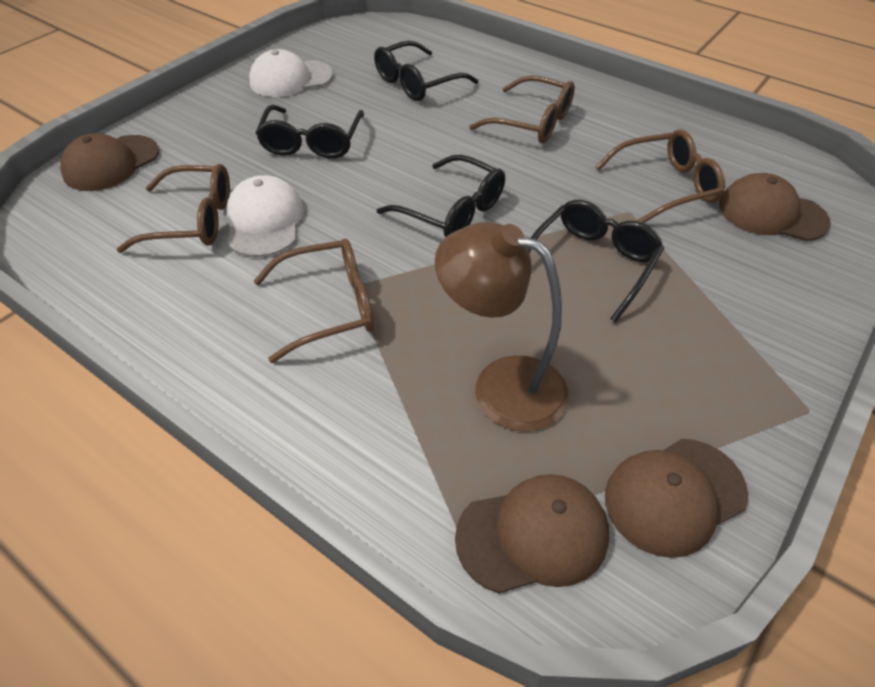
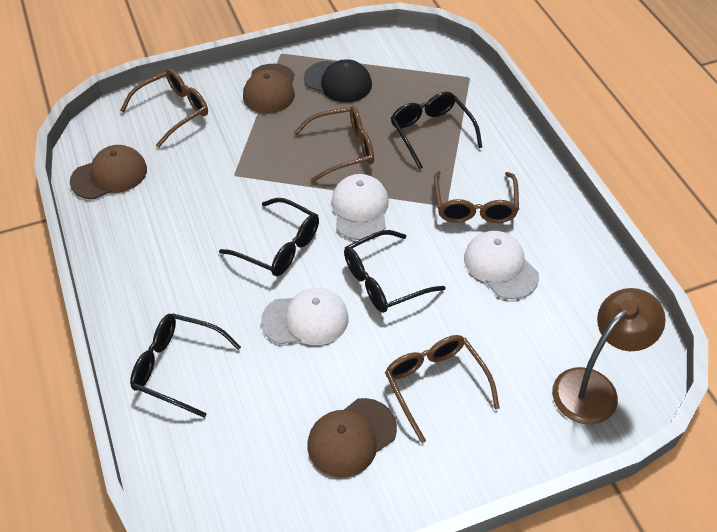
black cap: none = 0 -> [304,59,372,102] = 1
brown cap: [60,134,159,191] [455,474,609,594] [605,439,748,558] [719,173,831,241] = 4 -> [70,145,147,199] [243,64,295,113] [308,398,397,477] = 3
white cap: [226,175,304,257] [249,49,333,97] = 2 -> [261,288,349,345] [331,174,389,240] [464,231,539,300] = 3

